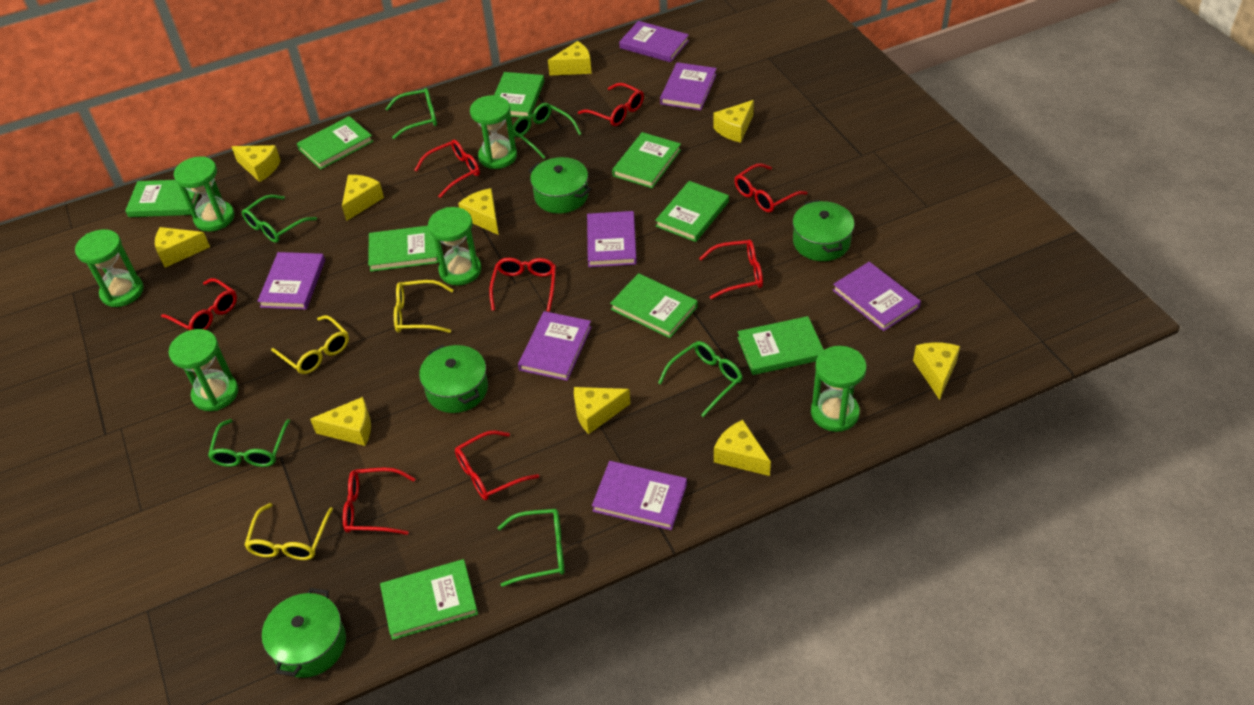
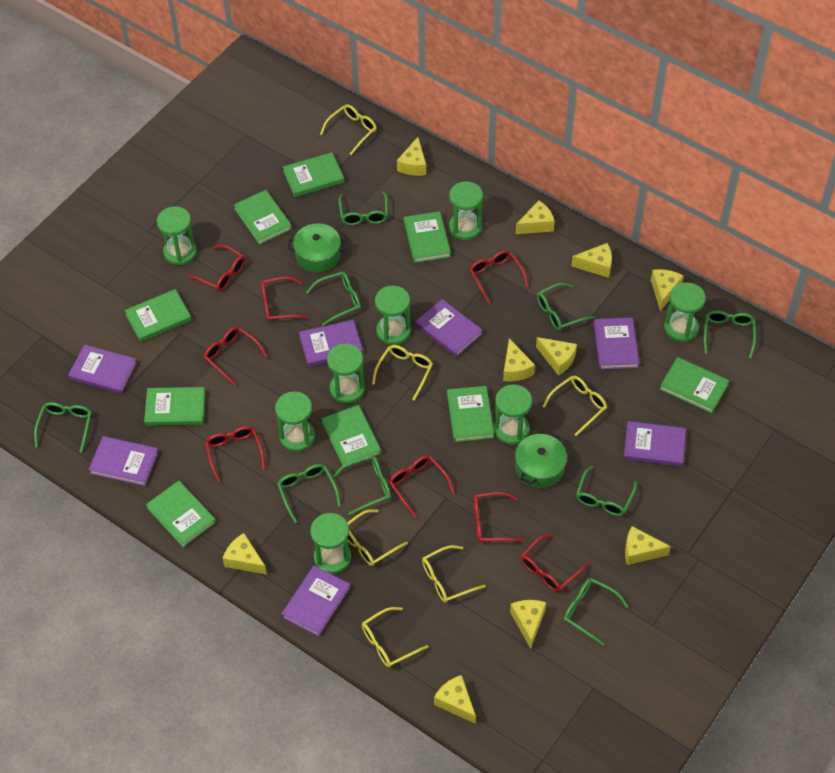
green glasses: [208,419,290,467] [242,195,317,243] [385,88,437,139] [497,509,565,587] [513,103,581,159] [658,341,743,417] = 6 -> [34,402,91,453] [277,464,341,523] [306,272,361,326] [333,455,391,515] [338,191,388,225] [537,283,595,330] [564,578,629,646] [576,466,637,516] [704,311,756,358] = 9
green hourglass: [75,229,144,307] [169,329,238,411] [174,156,234,232] [428,207,481,286] [470,95,517,169] [811,346,867,432] = 6 -> [157,206,197,265] [275,392,315,452] [310,513,351,574] [327,344,365,403] [375,286,411,345] [449,182,483,240] [494,384,532,445] [664,282,706,342] = 8
green pot: [262,588,346,678] [419,345,488,413] [528,157,591,214] [793,200,855,261] = 4 -> [288,223,346,273] [515,432,567,488] = 2
yellow glasses: [244,503,333,560] [271,315,349,374] [394,280,453,333] = 3 -> [320,104,377,155] [347,509,408,566] [362,607,429,667] [372,345,433,401] [422,545,486,603] [542,376,607,436] = 6

